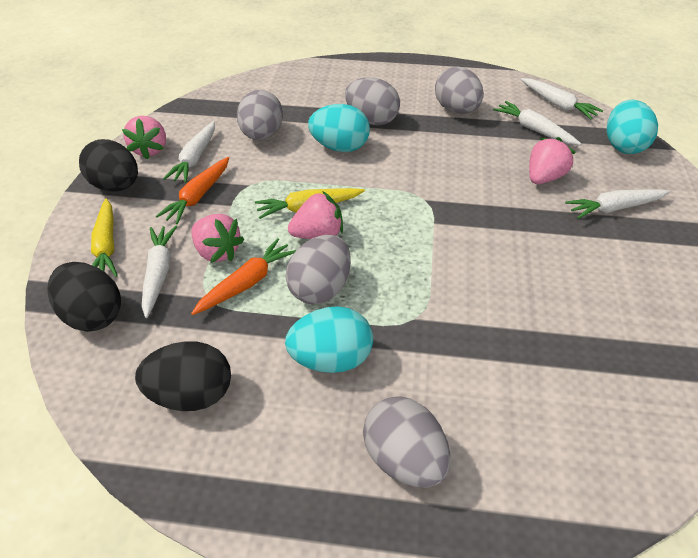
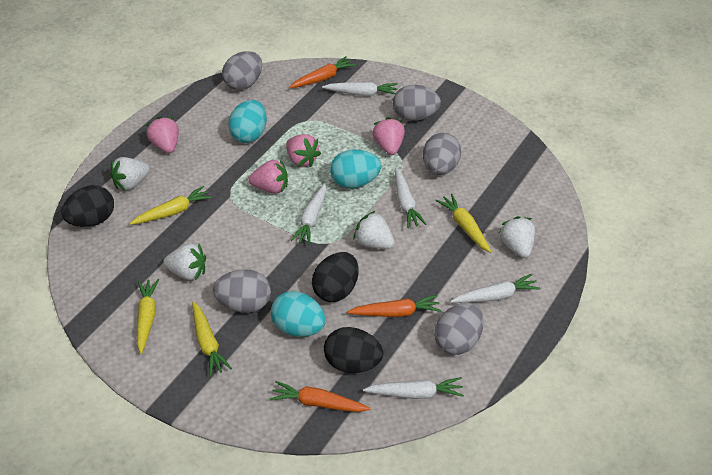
orange carrot: [156,157,229,224] [191,238,296,315] = 2 -> [270,381,371,412] [289,56,356,88] [347,295,441,317] = 3
white strawberry: none = 0 -> [110,157,150,190] [163,244,206,280] [353,211,395,249] [499,216,535,258] = 4
yellow carrot: [91,198,118,277] [255,188,365,219] = 2 -> [130,186,212,225] [137,279,159,354] [192,301,232,376] [436,193,491,253] = 4

